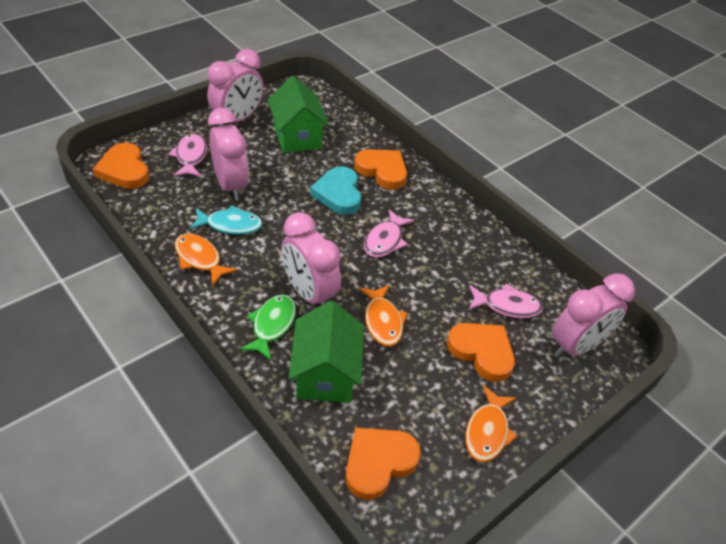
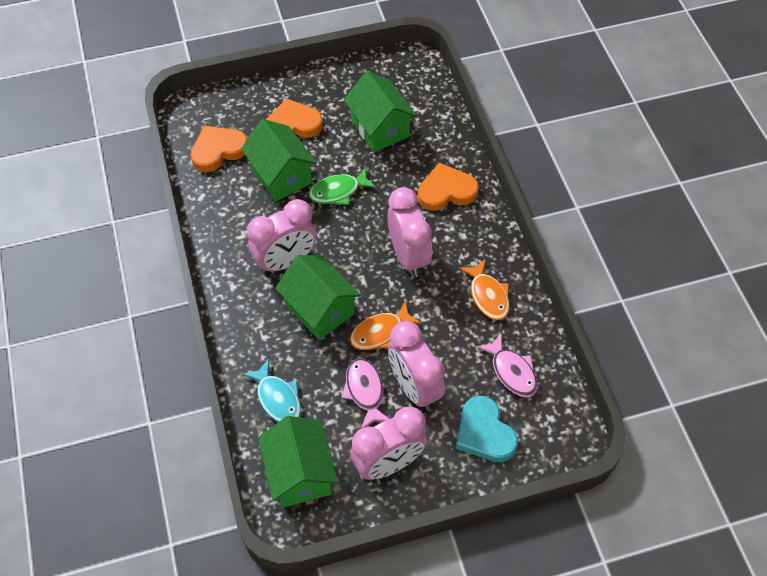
green house: [268,76,329,153] [288,301,364,403] = 2 -> [241,119,317,202] [258,416,338,508] [275,255,361,340] [344,71,417,152] = 4
orange fish: [175,234,238,286] [359,285,407,346] [465,385,518,462] = 3 -> [350,302,421,350] [459,259,509,320] = 2
orange heart: [93,143,149,189] [345,428,421,500] [354,149,407,190] [447,323,515,382] = 4 -> [190,126,247,172] [266,98,323,138] [418,163,479,211] = 3
pink fish: [168,134,207,177] [364,209,414,258] [468,284,543,318] = 3 -> [342,358,389,429] [476,332,538,397] = 2

